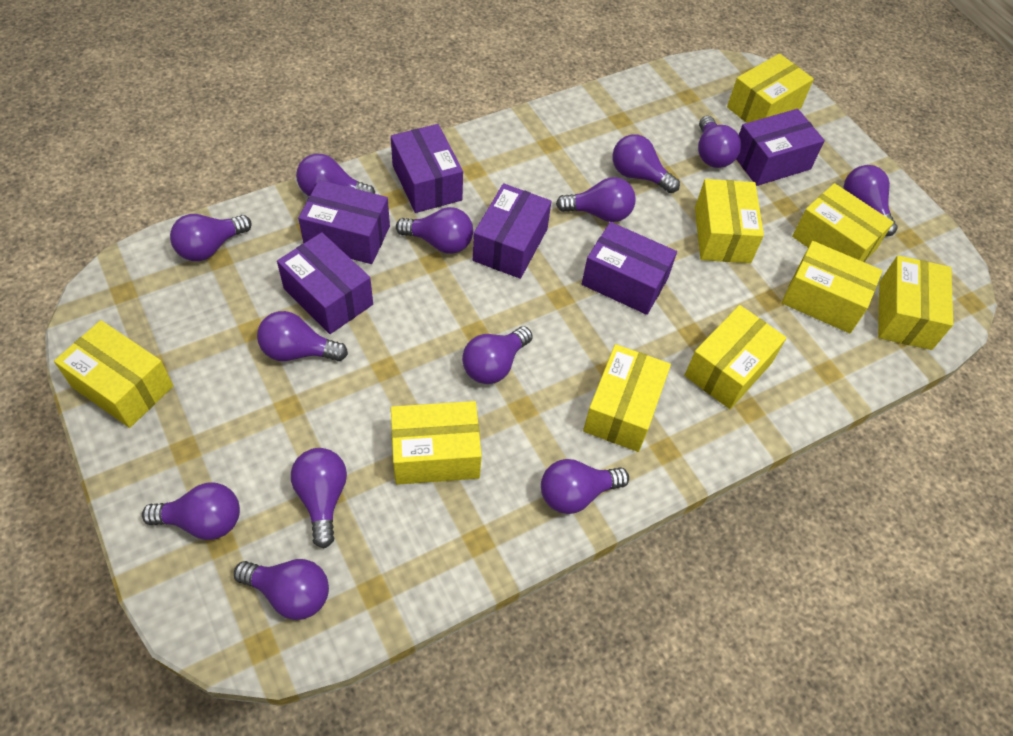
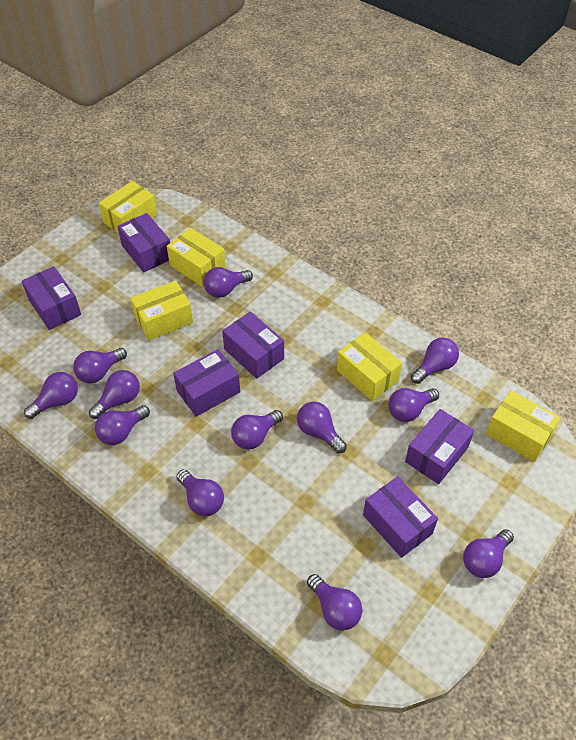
purple light bulb: [142,483,240,540] [170,214,252,261] [234,559,329,620] [257,311,348,361] [291,448,347,549] [296,154,375,196] [396,207,473,254] [462,326,533,384] [541,459,629,514] [556,177,636,222] [612,134,680,193] [698,116,741,168] [844,165,898,236] = 13 -> [24,372,78,419] [73,348,127,383] [89,370,140,419] [95,405,150,445] [176,469,224,516] [204,267,253,298] [231,410,283,450] [297,402,347,453] [307,574,362,631] [388,388,439,422] [411,338,459,384] [463,529,514,578] = 12
yellow box: [54,320,173,428] [391,401,482,485] [583,344,671,452] [684,305,787,409] [695,179,764,263] [727,53,814,123] [782,241,883,333] [792,183,894,262] [878,255,953,350] = 9 -> [99,181,158,233] [131,280,193,341] [167,228,226,287] [337,332,402,401] [486,391,561,462] = 5

